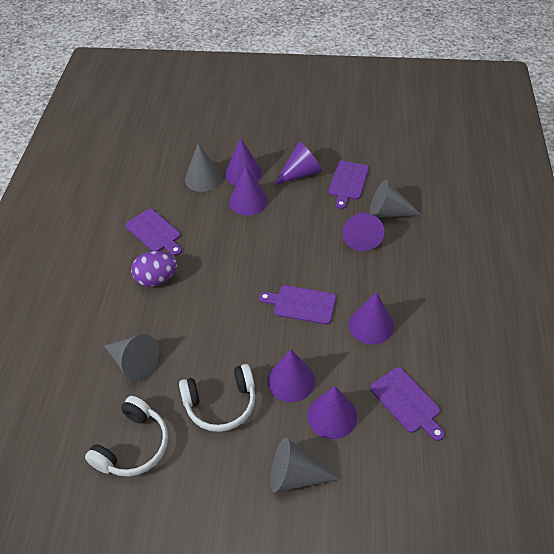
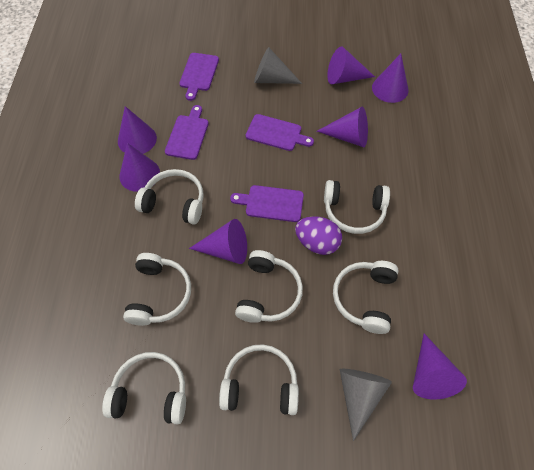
grey cone: [104,334,159,381] [185,143,222,192] [270,438,341,492] [369,180,423,218] = 4 -> [254,47,302,84] [340,369,392,441] = 2
white headphones: [85,396,168,477] [179,364,255,432] = 2 -> [102,352,186,424] [123,253,191,326] [135,169,204,225] [219,344,299,415] [235,250,303,323] [324,180,390,234] [333,261,399,334] = 7

